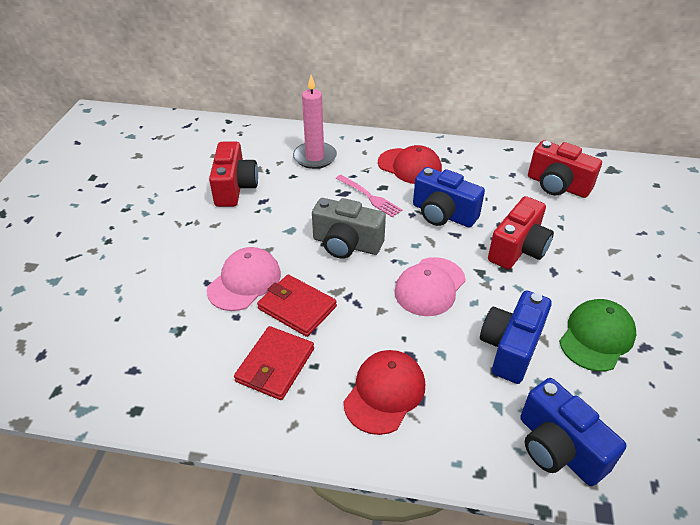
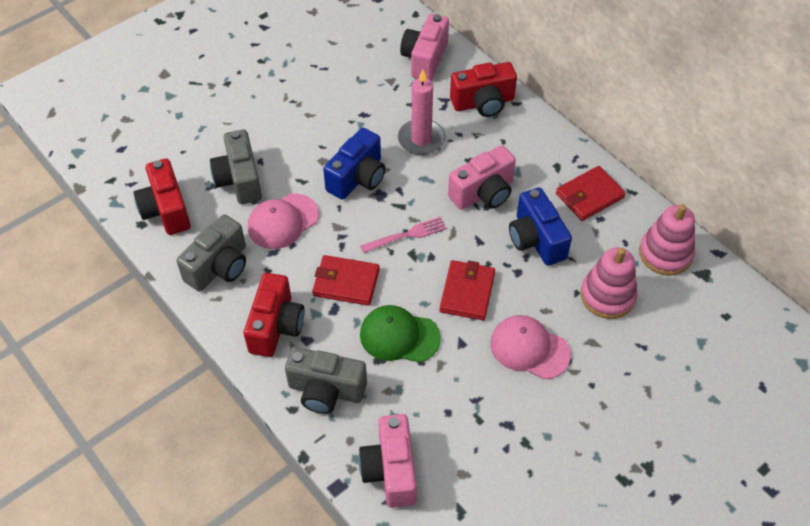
blue camera: [413,167,485,228] [480,291,552,384] [520,378,627,486] = 3 -> [323,128,385,200] [509,187,572,266] = 2
grey camera: [312,198,386,259] = 1 -> [176,214,246,291] [210,130,262,204] [285,347,367,414] = 3
pink camera: none = 0 -> [358,414,417,508] [400,14,449,81] [448,145,516,210] = 3
pink stacking toy: none = 0 -> [581,248,638,319] [639,204,695,276] = 2
red cap: [344,350,425,435] [378,145,442,184] = 2 -> none = 0
red wallet: [234,326,314,400] [257,274,337,337] = 2 -> [312,255,380,306] [440,260,495,320] [556,166,626,221] = 3

